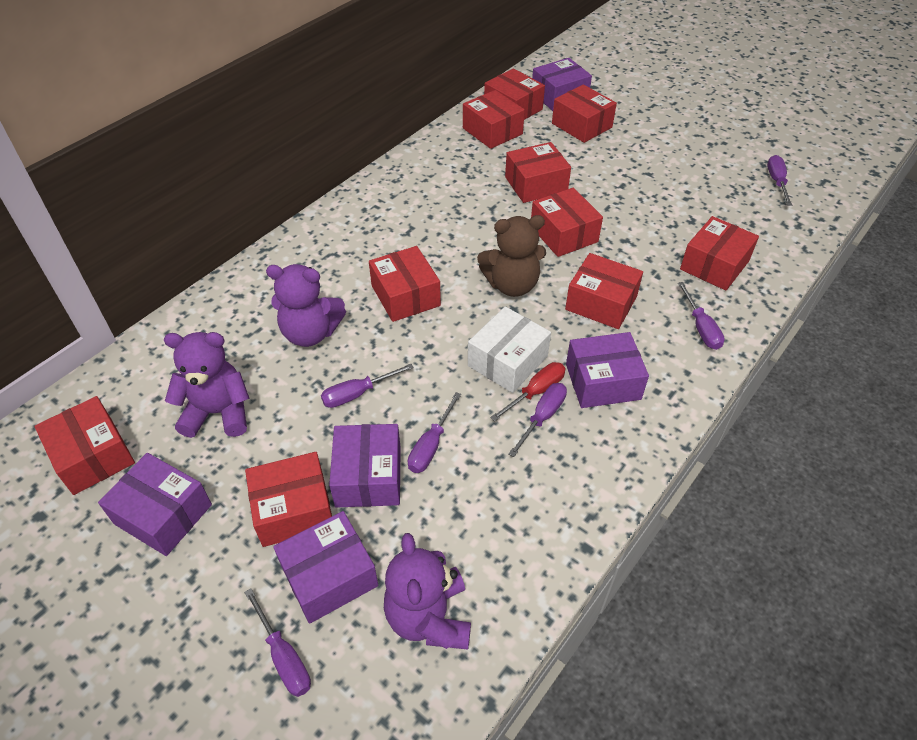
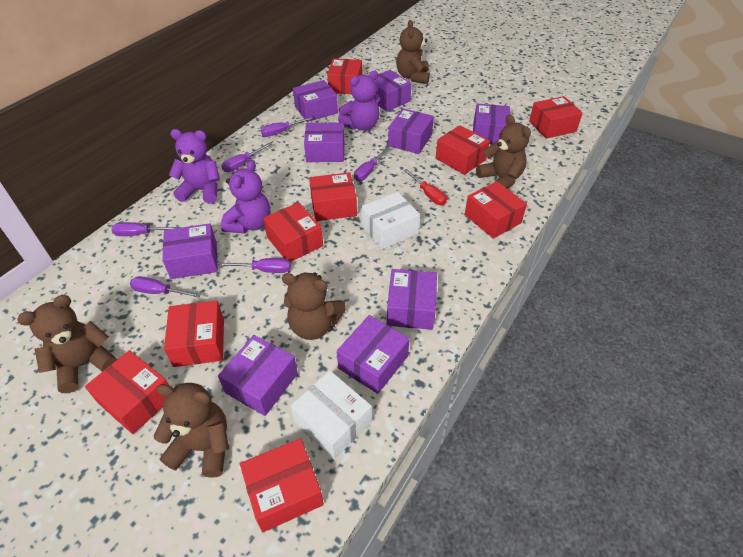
brown teddy bear: [477,215,546,297] = 1 -> [17,295,117,393] [154,383,229,478] [282,272,346,340] [396,20,430,84] [476,114,531,189] = 5
purple box: [98,453,212,556] [273,511,378,624] [329,424,401,508] [532,58,592,111] [566,332,649,408] = 5 -> [162,224,218,279] [218,335,298,416] [293,80,338,122] [304,122,344,162] [337,315,410,394] [375,70,412,112] [387,269,437,330] [388,108,434,154] [473,104,510,144] = 9
red box: [35,396,135,495] [245,452,332,547] [369,246,441,322] [463,90,525,149] [484,68,545,120] [505,142,571,203] [531,188,603,257] [552,84,617,143] [565,253,643,329] [680,216,759,290] = 10 -> [85,350,169,434] [164,301,224,367] [240,438,324,532] [263,202,323,262] [309,172,357,221] [327,58,362,94] [436,125,490,175] [465,181,527,239] [529,96,583,139] = 9
white box: [468,306,551,393] = 1 -> [291,371,372,459] [361,192,420,249] = 2

